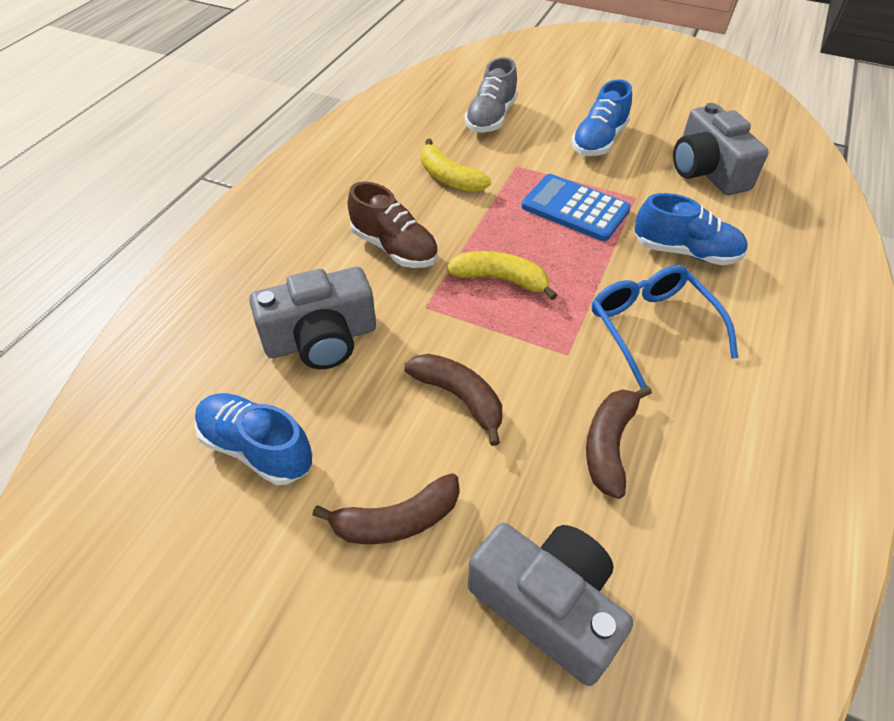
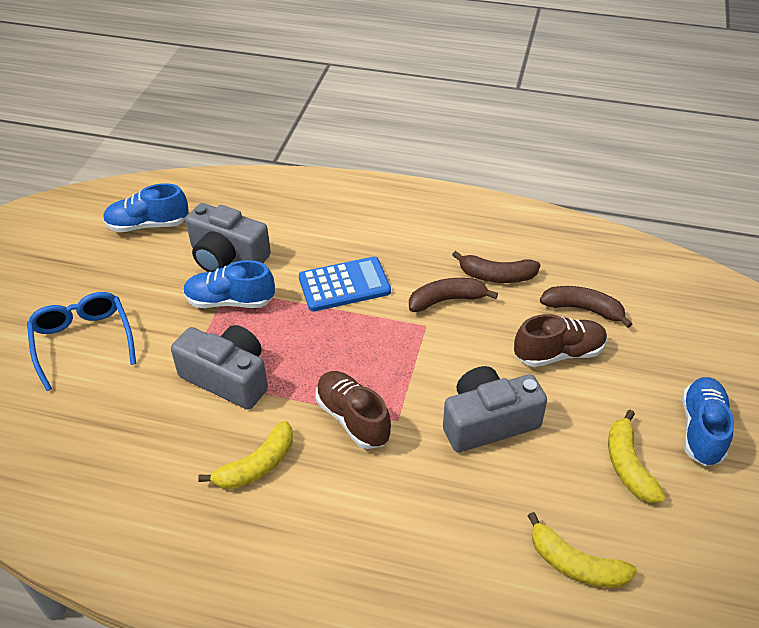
brown shoe: [348,182,438,268] = 1 -> [316,371,391,449] [514,314,607,367] = 2
grey shoe: [465,57,517,132] = 1 -> none = 0
yellow banana: [421,139,491,192] [447,251,557,300] = 2 -> [198,421,293,489] [528,512,637,588] [608,410,666,503] = 3

